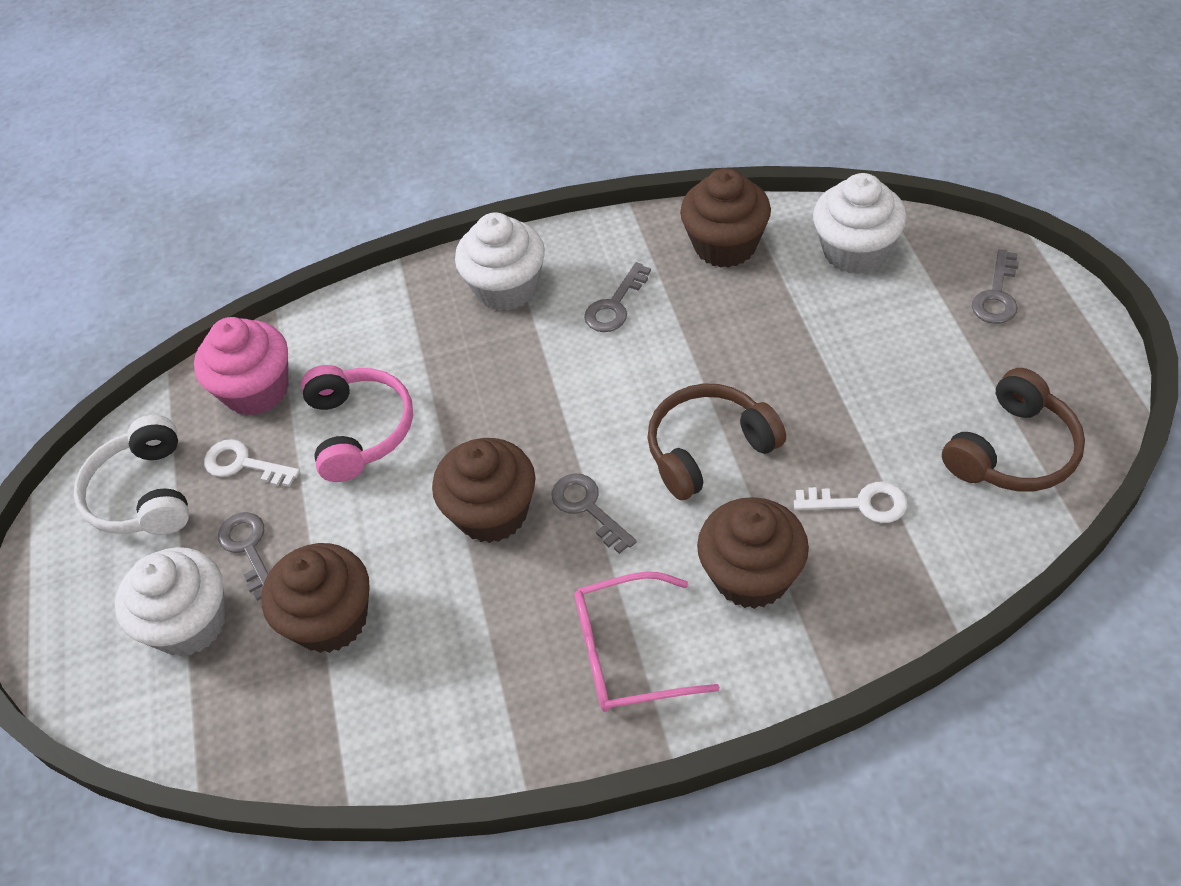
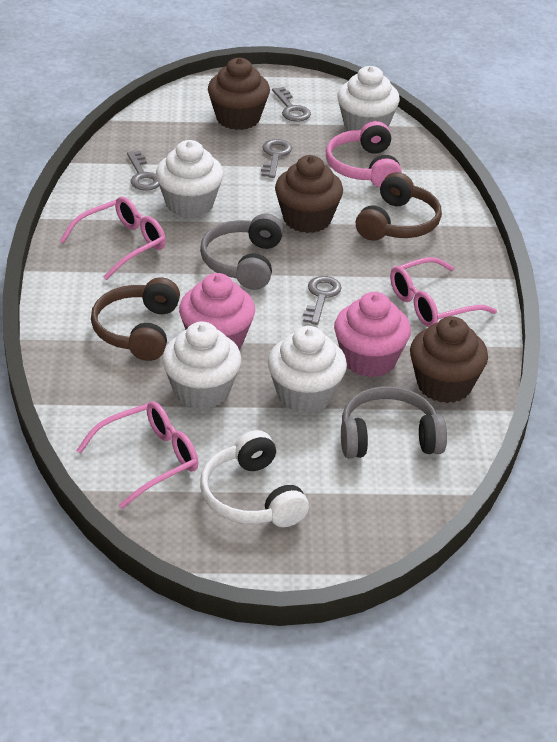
brown cupcake: [262,543,370,653] [432,438,536,543] [680,168,771,268] [697,497,809,609] = 4 -> [208,58,270,130] [275,155,343,233] [410,316,488,403] = 3
grey headphones: none = 0 -> [200,214,284,290] [341,386,447,458] = 2
pink cupcake: [194,317,288,416] = 1 -> [179,273,255,349] [334,292,411,377] = 2
pink glasses: [575,572,720,712] = 1 -> [60,197,166,280] [76,401,198,509] [390,257,497,327] = 3
white cupcake: [115,547,226,656] [455,212,545,311] [813,173,907,274] = 3 -> [156,140,224,217] [162,322,241,410] [268,326,347,414] [337,66,400,131] = 4
white key: [204,439,300,487] [794,481,907,523] = 2 -> none = 0

